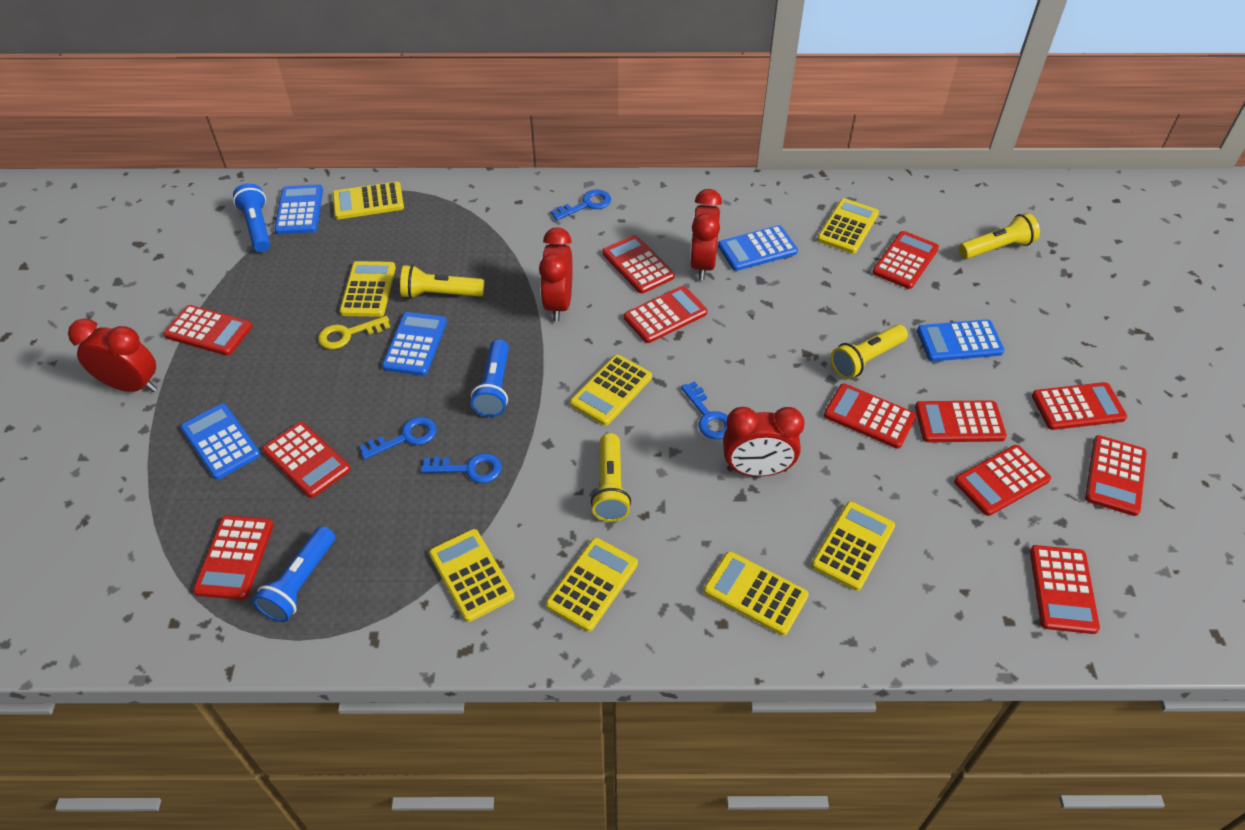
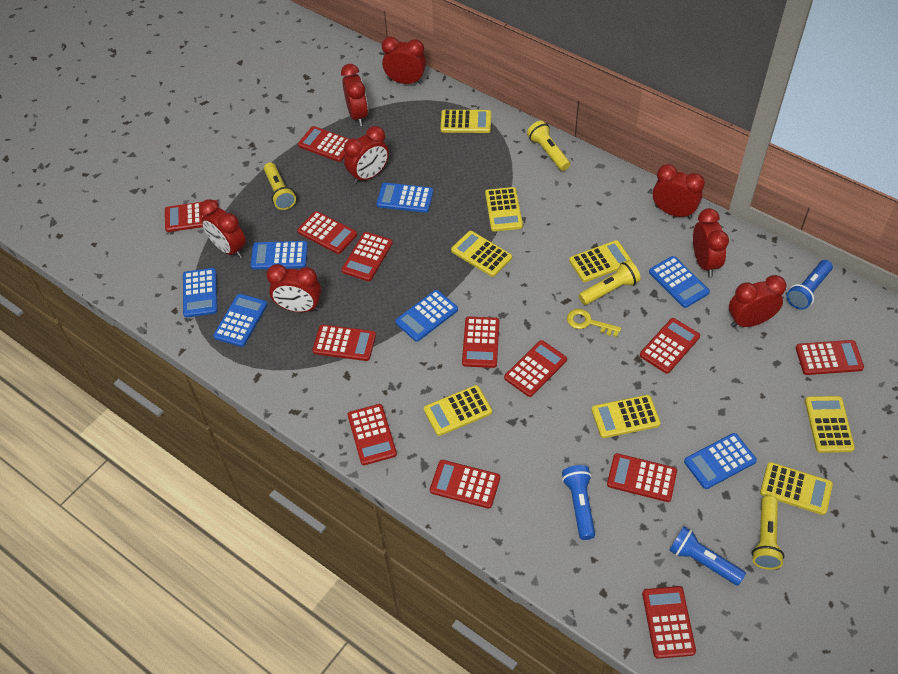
blue calculator: [180,403,261,480] [274,184,323,234] [382,312,447,376] [718,225,798,271] [917,320,1004,361] = 5 -> [183,268,217,318] [213,294,267,347] [251,241,308,269] [376,182,433,213] [395,290,458,342] [649,256,710,308] [684,433,757,489] = 7
blue key: [359,417,437,460] [421,453,502,483] [551,189,611,220] [681,381,728,439] = 4 -> none = 0
red calculator: [164,305,252,356] [193,515,274,600] [262,422,351,498] [602,235,675,294] [624,286,707,343] [824,383,917,449] [872,231,939,289] [915,400,1007,442] [954,445,1051,516] [1030,545,1100,634] [1032,382,1127,430] [1085,435,1147,516] = 12 -> [165,200,219,232] [297,211,357,254] [298,126,349,162] [312,324,376,361] [341,232,393,281] [348,404,397,465] [430,460,500,509] [462,317,500,368] [504,340,567,397] [607,453,677,502] [640,318,700,374] [642,586,696,659] [796,340,864,375] = 13
red clock: [68,318,157,392] [539,227,573,321] [690,189,722,280] [723,407,805,477] = 4 -> [199,199,246,258] [266,264,321,312] [341,64,368,126] [344,126,389,184] [382,37,426,84] [653,164,705,219] [693,208,729,277] [729,275,786,328] = 8

